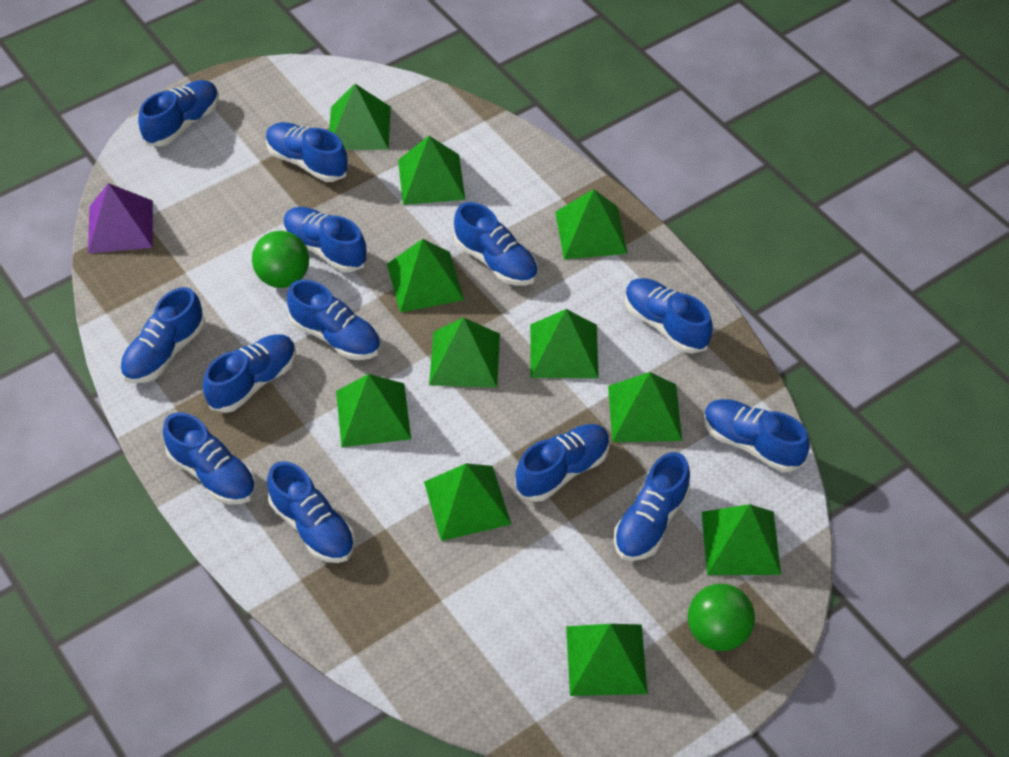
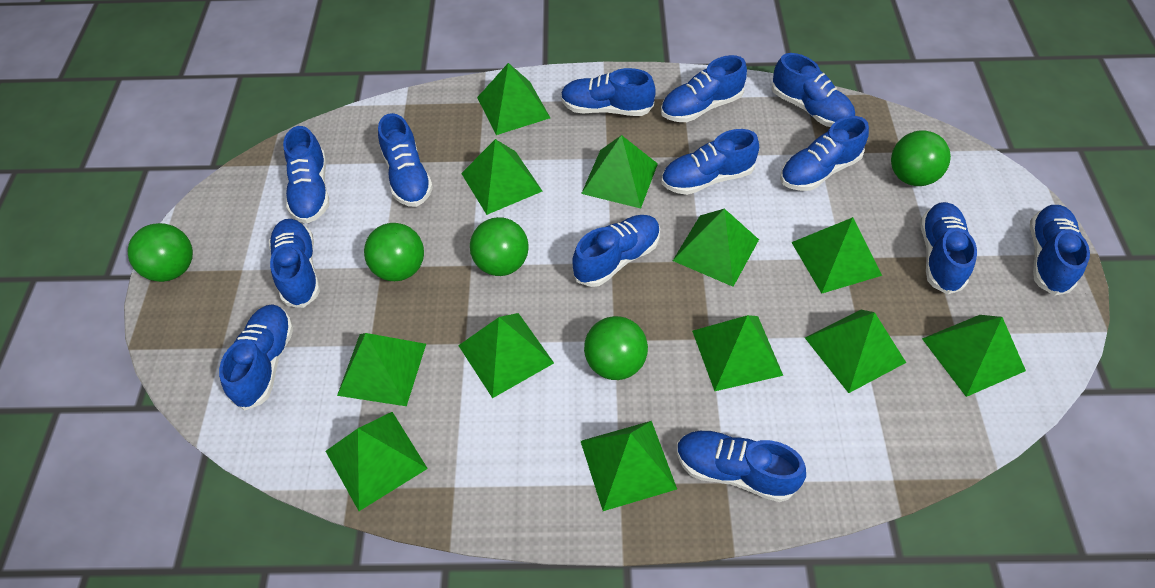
green ball: [252,231,309,288] [688,584,755,651] = 2 -> [127,223,193,282] [364,223,424,281] [470,217,529,276] [584,316,648,380] [891,130,951,186] = 5
green pyramid: [329,84,391,150] [336,374,411,447] [387,239,464,313] [398,136,465,205] [424,463,511,541] [429,317,500,388] [530,309,599,378] [555,189,628,260] [566,624,648,696] [608,372,682,442] [702,504,781,575] = 11 -> [326,412,428,511] [337,333,426,406] [458,313,554,398] [461,139,542,215] [477,63,550,135] [581,135,658,209] [581,421,677,511] [673,208,759,287] [692,315,783,391] [791,217,882,294] [805,310,906,393] [922,315,1026,397] = 12
purple pyramid: [88,183,153,254] = 1 -> none = 0

